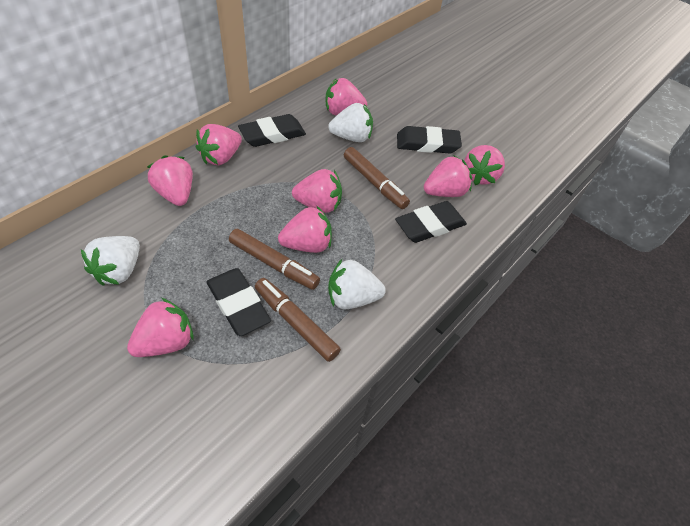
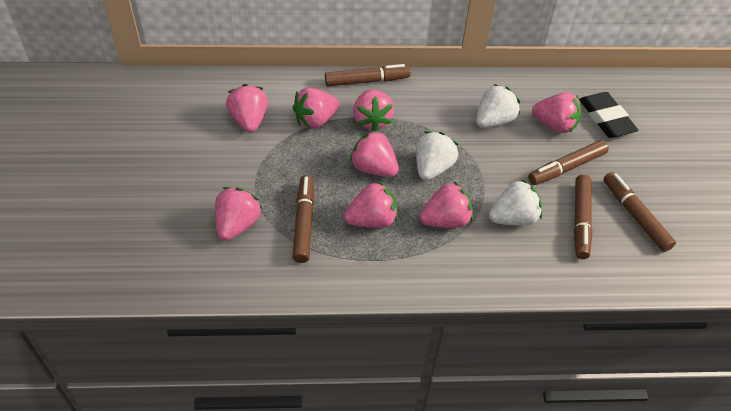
black eraser: [207,268,271,336] [238,114,306,147] [395,201,467,243] [397,126,462,153] = 4 -> [579,92,638,138] = 1
brown marker: [229,229,320,290] [255,278,341,362] [344,147,410,209] = 3 -> [292,175,314,263] [325,64,411,86] [528,140,609,185] [574,174,593,259] [603,172,676,252] = 5

